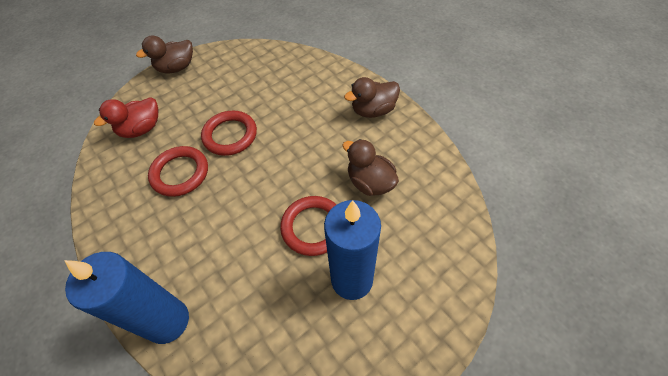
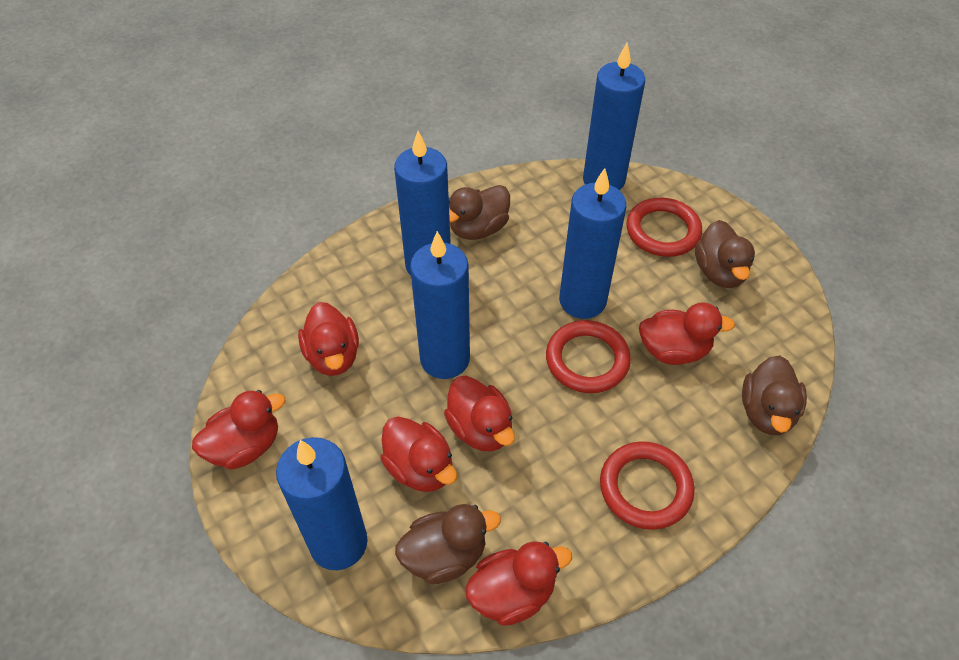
blue candle: [64,252,189,344] [324,200,381,300] = 2 -> [276,437,368,570] [394,131,451,276] [410,231,470,379] [559,168,627,319] [583,42,645,191] = 5
brown duck: [136,35,193,74] [342,139,399,196] [344,77,400,118] = 3 -> [395,504,501,584] [449,185,510,240] [695,220,755,288] [742,355,807,435] = 4
red duck: [94,97,158,138] = 1 -> [192,390,286,470] [298,302,359,376] [380,417,457,492] [444,376,515,451] [465,541,572,626] [639,302,735,365] = 6

